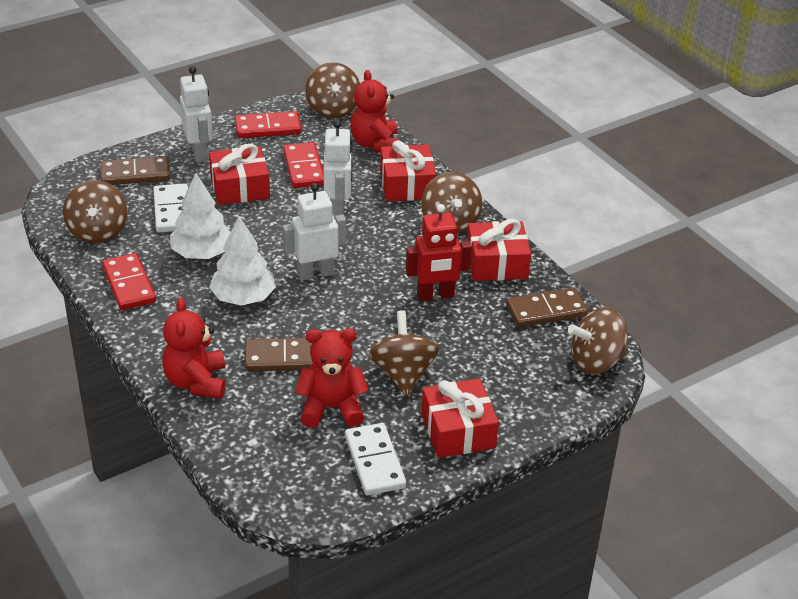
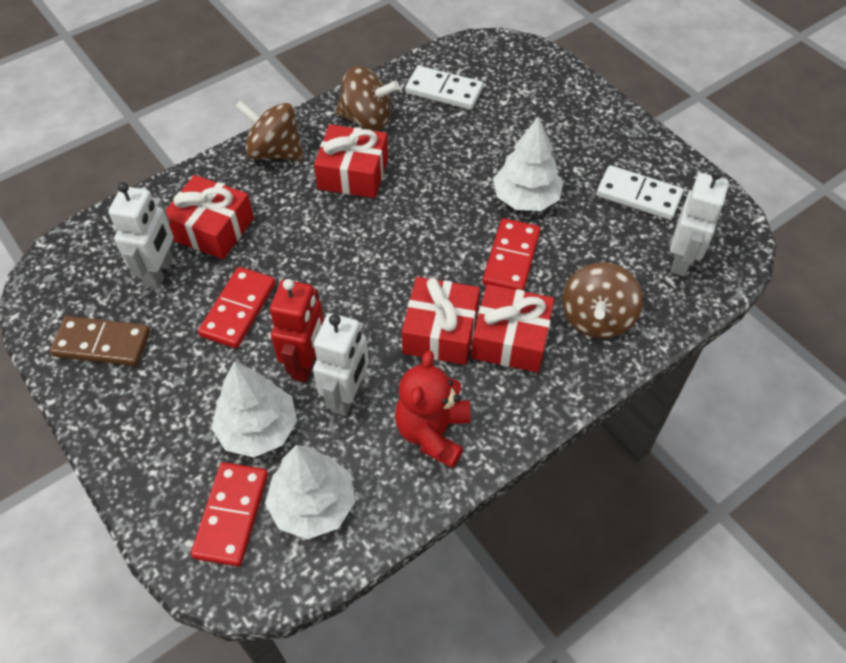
brown domino: [101,156,170,185] [245,338,313,371] [506,288,588,327] = 3 -> [50,316,150,366] = 1
brown spinning top: [63,180,128,244] [305,62,360,119] [369,310,439,396] [421,172,482,234] [568,308,628,374] = 5 -> [235,100,304,161] [336,66,399,131] [562,262,643,339] = 3
red teddy bear: [162,298,225,399] [295,329,369,428] [350,70,400,152] = 3 -> [395,350,470,468] = 1
white tree: [170,173,231,259] [209,217,276,306] = 2 -> [211,362,297,457] [265,445,355,539] [493,116,563,211] = 3

